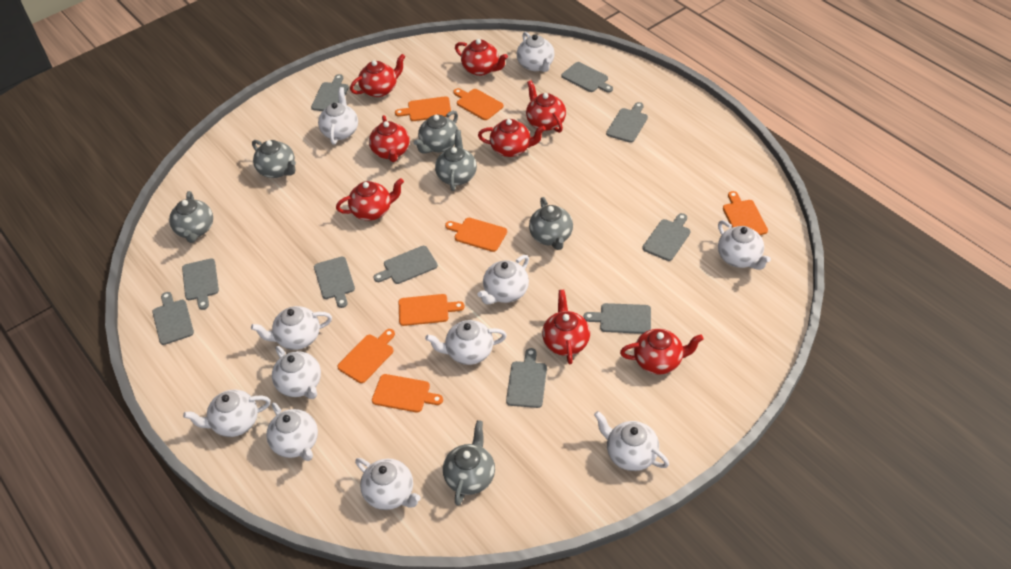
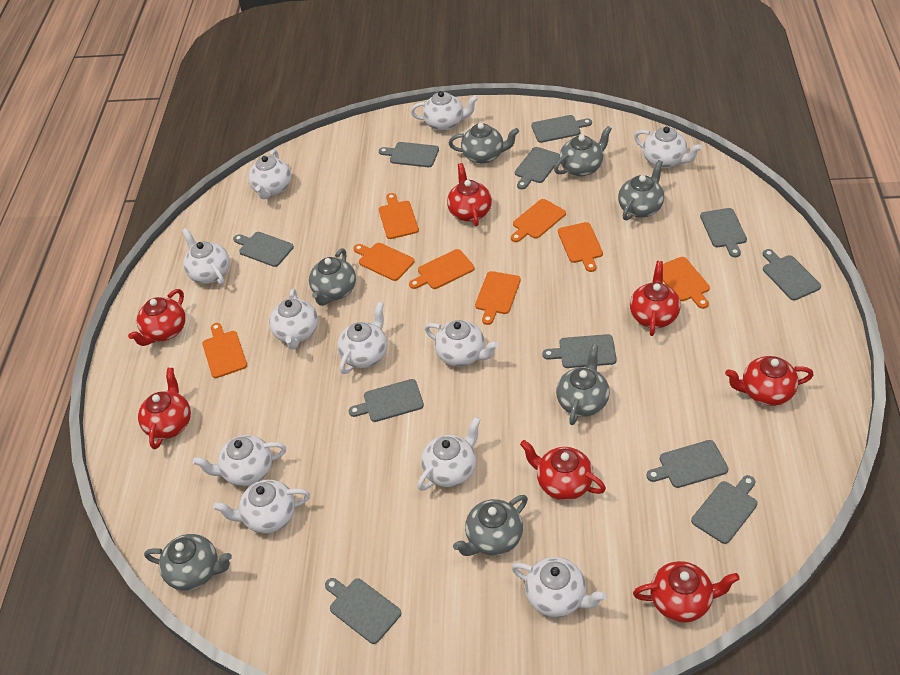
grey cutting board: [152,292,194,345] [182,258,219,310] [311,74,349,111] [314,257,355,308] [373,246,438,284] [506,348,547,408] [561,62,613,93] [584,303,651,334] [606,102,648,143] [642,213,691,261] = 10 -> [233,232,294,267] [325,578,401,644] [349,379,424,422] [379,142,439,167] [515,147,560,189] [531,115,592,143] [542,334,617,368] [646,440,729,488] [691,475,758,544] [700,208,747,257] [763,249,821,300] = 11
grey teapot: [169,191,213,243] [252,140,296,178] [414,111,458,154] [435,130,477,191] [443,420,495,506] [529,197,573,250] = 6 -> [144,534,232,591] [309,248,356,306] [449,123,519,164] [453,495,528,556] [554,126,612,177] [556,344,610,425] [618,160,664,221] = 7
orange cutting board: [337,329,395,383] [372,374,443,412] [395,96,451,121] [399,294,465,326] [445,218,507,252] [453,88,504,120] [723,191,768,235] = 7 -> [202,323,247,378] [353,243,415,281] [379,193,419,239] [409,249,475,289] [475,271,521,325] [511,199,566,242] [558,222,603,272] [663,257,710,309] = 8
red teapot: [336,178,404,221] [350,54,405,97] [369,115,410,162] [455,39,508,76] [478,119,546,157] [526,80,566,133] [542,290,590,364] [620,329,703,374] = 8 -> [128,289,186,346] [138,368,191,449] [447,163,492,226] [520,440,606,500] [630,261,681,336] [633,561,740,623] [725,356,814,406] = 7

